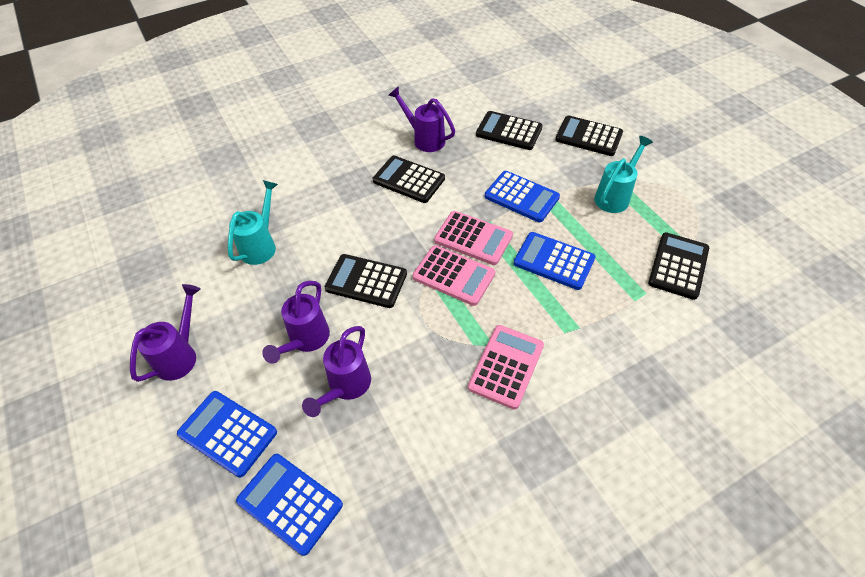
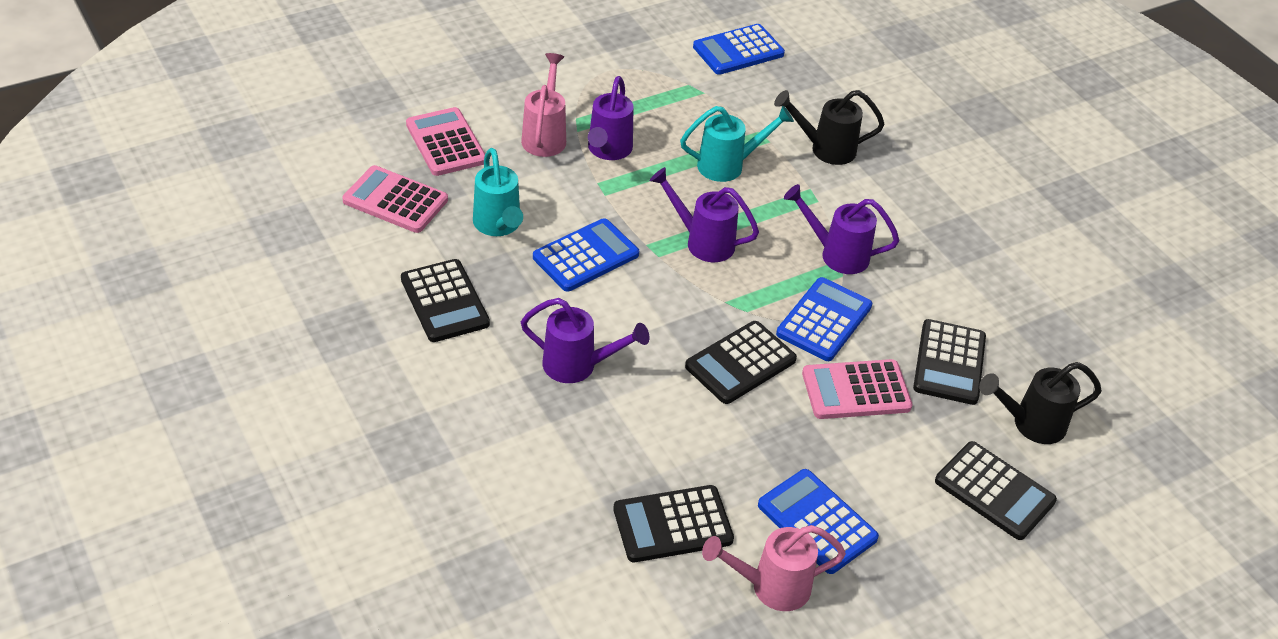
black watering can: none = 0 -> [774,90,885,165] [979,362,1102,444] = 2
pink watering can: none = 0 -> [521,53,566,157] [702,525,846,611] = 2

